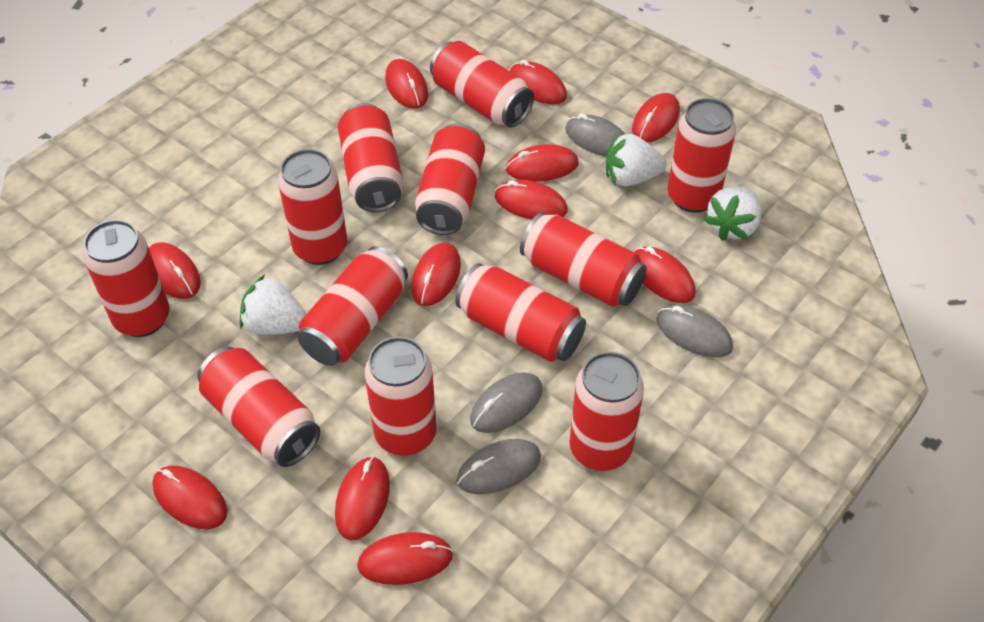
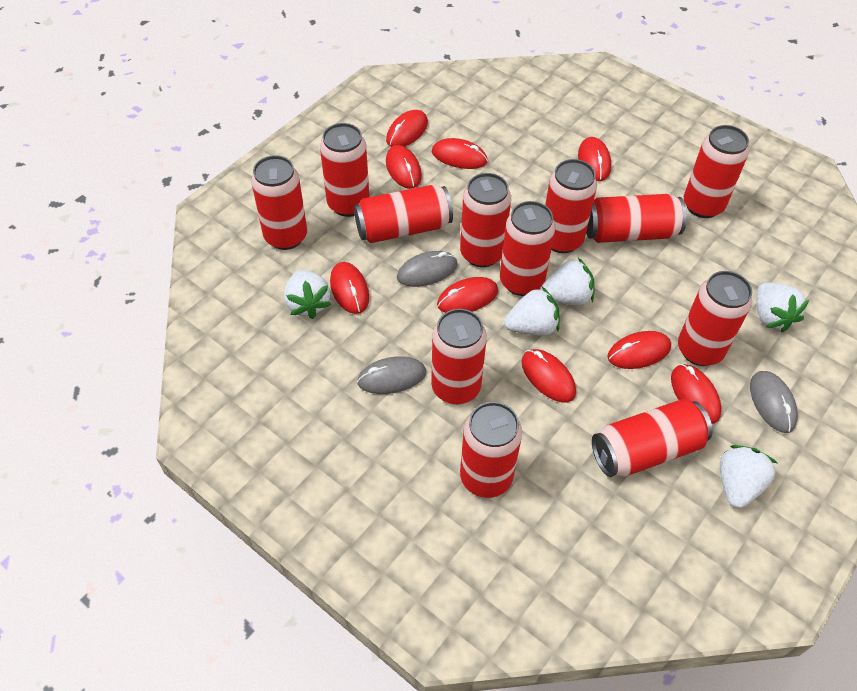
grey mouse: [457,439,541,494] [470,372,542,433] [565,114,625,157] [656,305,733,357] = 4 -> [357,356,426,394] [397,251,458,287] [750,371,798,433] = 3
red mouse: [149,242,201,299] [152,466,228,529] [335,456,390,540] [357,532,453,585] [385,59,428,109] [411,243,461,306] [495,180,568,220] [506,144,579,182] [510,60,567,105] [632,93,680,142] [634,247,696,303] = 11 -> [330,262,369,314] [386,110,428,147] [386,145,422,189] [432,138,488,169] [437,277,498,313] [522,349,576,403] [578,137,611,181] [607,331,671,369] [671,364,721,424] = 9
white strawberry: [240,274,306,335] [606,133,667,186] [704,187,761,241] = 3 -> [284,270,332,319] [504,287,560,336] [540,258,595,305] [720,445,777,509] [757,282,809,332] = 5

